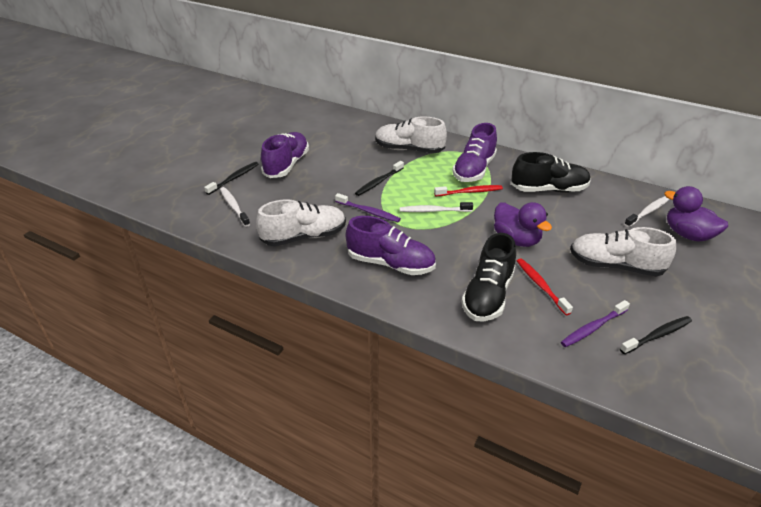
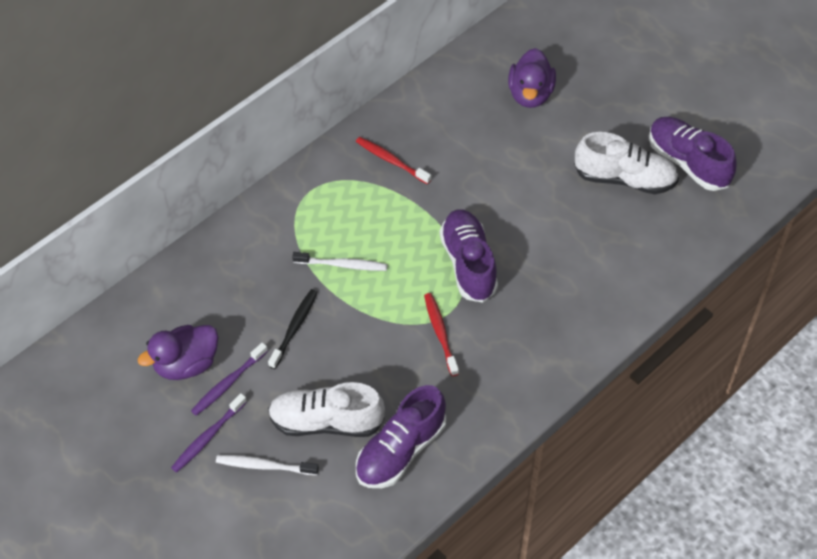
black shoe: [462,233,516,322] [511,152,591,192] = 2 -> none = 0
black toothbrush: [204,162,259,195] [355,161,404,196] [620,316,692,354] = 3 -> [268,289,318,369] = 1
white shoe: [256,199,346,246] [375,117,447,153] [570,227,676,276] = 3 -> [268,382,385,437] [574,132,679,194] = 2
white toothbrush: [220,187,250,227] [400,202,473,212] [624,196,669,227] = 3 -> [216,455,319,475] [292,252,387,271] = 2

